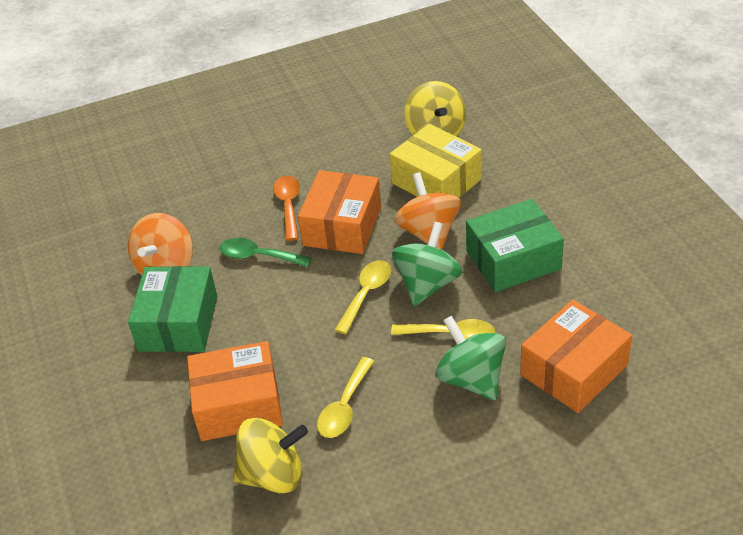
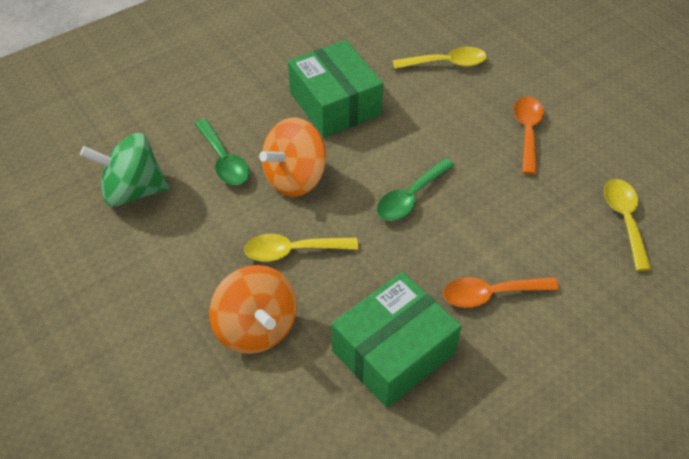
green spinning top: [392,221,463,306] [435,316,506,400] = 2 -> [80,133,170,207] = 1
green spoon: [220,238,312,267] = 1 -> [195,119,250,185] [377,158,455,221] = 2
orange box: [187,341,283,441] [298,170,381,254] [520,300,632,413] = 3 -> none = 0
orange spoon: [273,176,300,241] = 1 -> [443,277,559,308] [514,96,544,175] = 2
yellow box: [390,124,482,198] = 1 -> none = 0
yellow spinning top: [233,417,308,493] [404,81,466,136] = 2 -> none = 0

